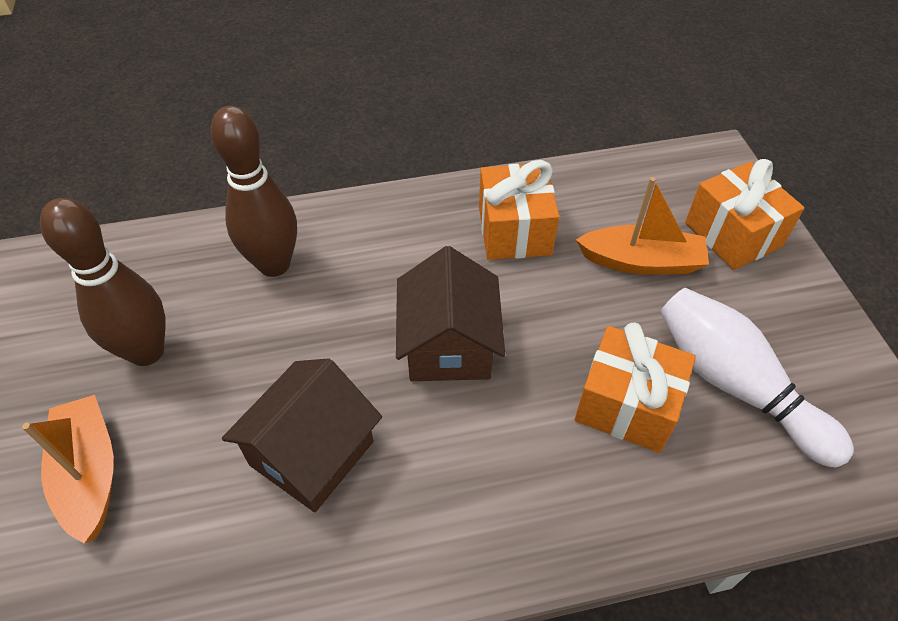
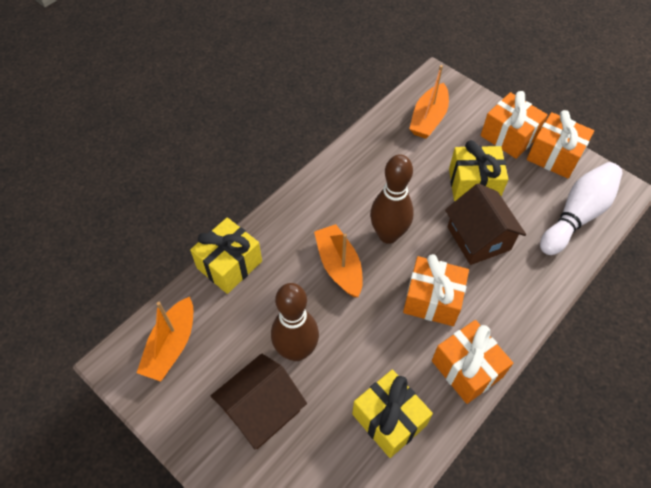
orange boat: [22,395,114,543] [576,177,709,275] = 2 -> [137,297,193,382] [314,224,363,297] [409,65,449,139] = 3
orange gift: [479,160,560,260] [575,323,696,453] [685,159,804,270] = 3 -> [403,254,469,326] [432,320,513,404] [481,91,548,159] [527,110,594,179] = 4
yellow gift: none = 0 -> [190,217,262,294] [352,370,433,458] [449,140,508,201] = 3

